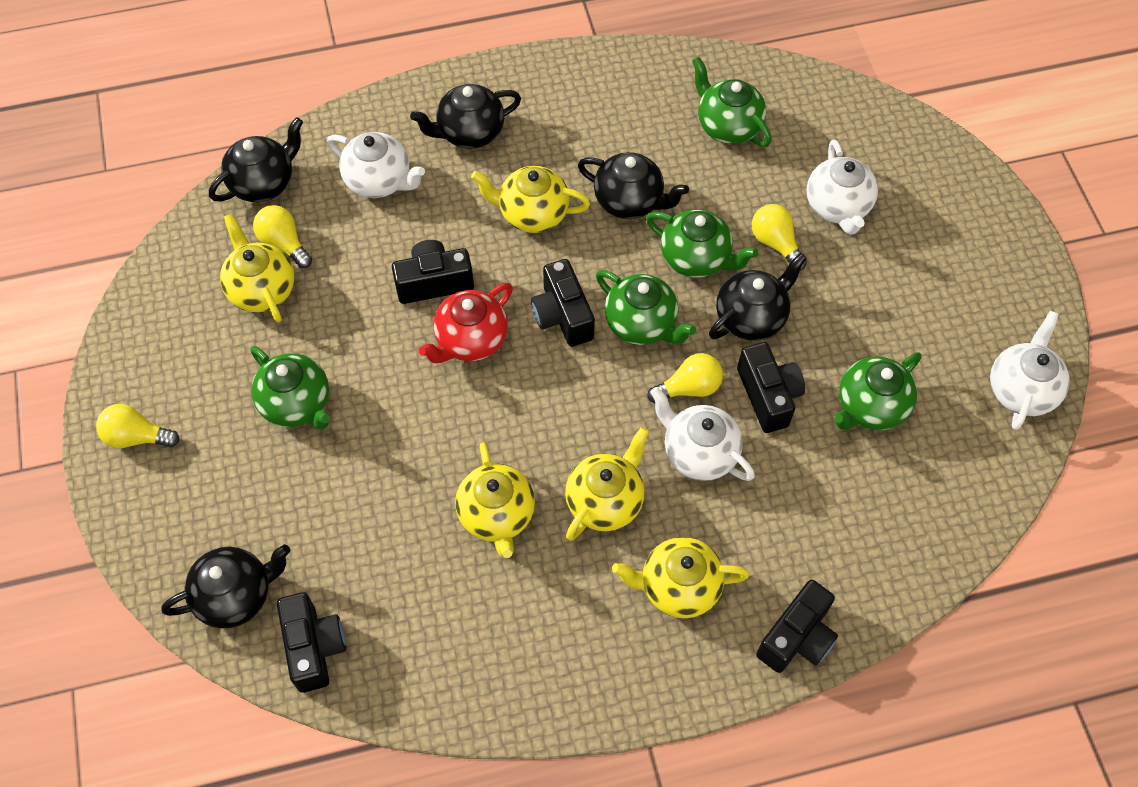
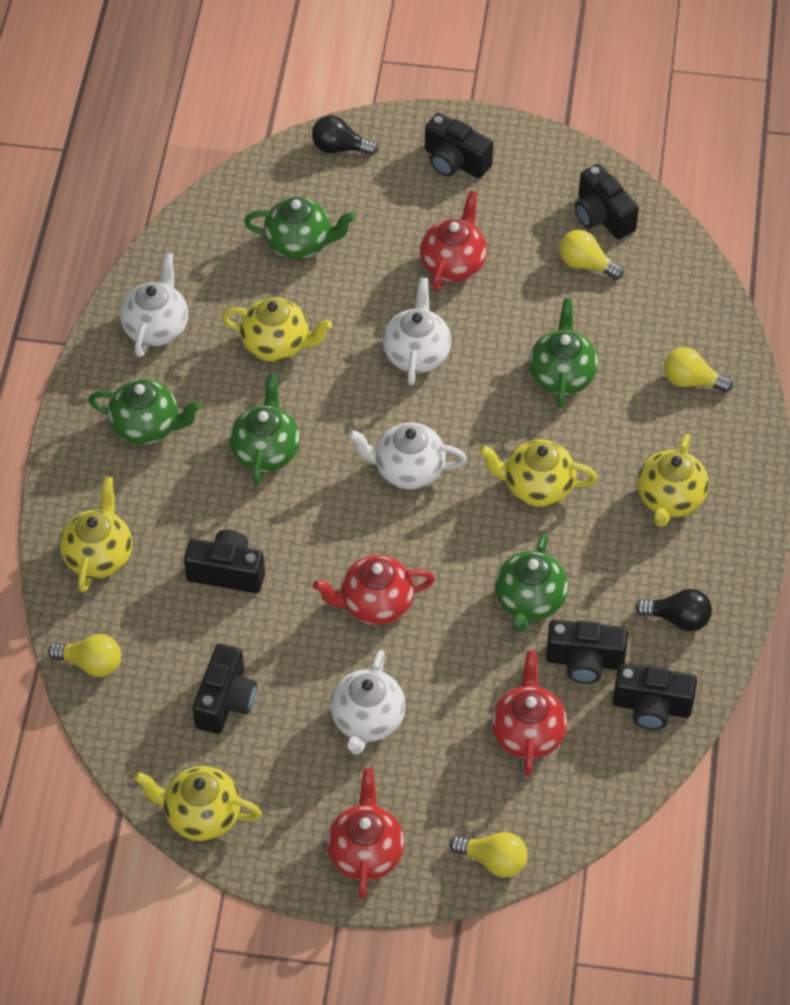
black camera: [277,592,346,693] [392,240,474,304] [531,259,595,347] [737,342,805,433] [756,580,838,673] = 5 -> [184,530,265,593] [192,644,257,734] [425,113,493,178] [546,620,628,684] [575,164,639,239] [613,663,697,730] = 6
black light bulb: none = 0 -> [312,116,378,155] [635,589,712,631] = 2
black teapot: [161,545,290,628] [209,117,303,202] [410,84,521,149] [578,152,689,219] [709,253,807,341] = 5 -> none = 0
red teapot: [419,283,513,363] = 1 -> [313,555,435,625] [327,768,405,899] [420,191,487,291] [491,650,567,776] = 4

